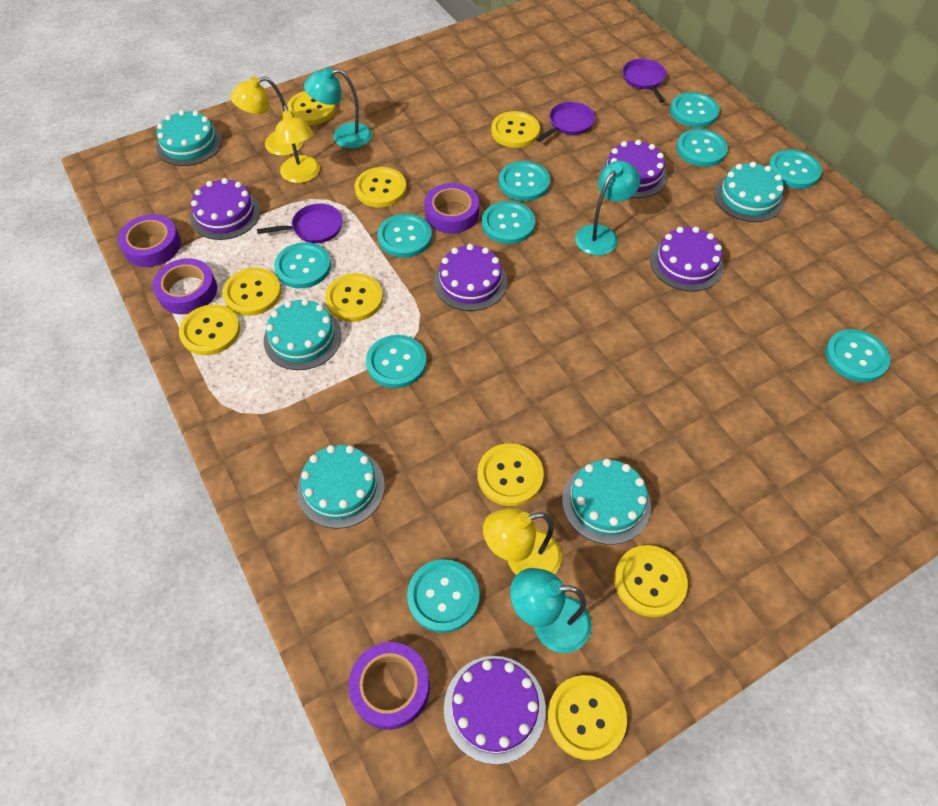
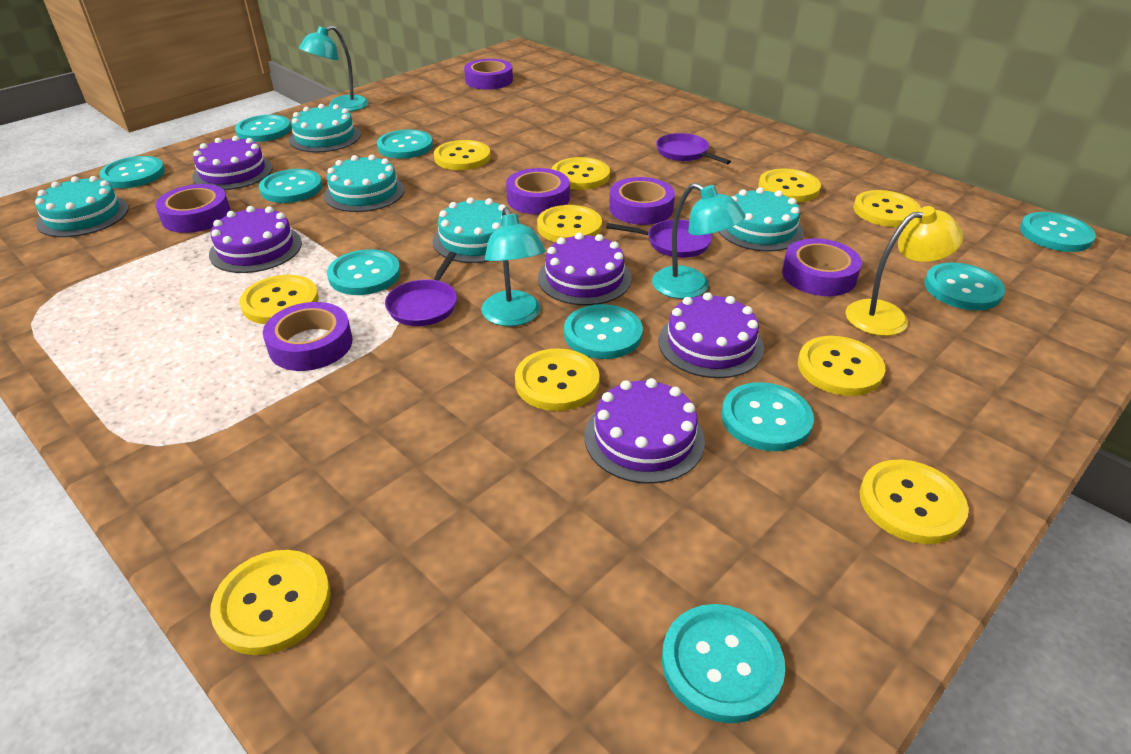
purple tape: [118,214,181,267] [152,258,217,314] [348,642,430,730] [425,183,479,234] = 4 -> [155,184,231,233] [263,302,352,371] [464,59,513,90] [506,168,570,214] [609,177,675,225] [782,238,862,296] = 6
yellow button: [179,304,240,355] [222,268,281,316] [287,91,336,125] [325,273,383,322] [355,167,407,207] [477,443,544,506] [491,111,540,148] [547,675,627,760] [614,545,688,617] = 9 -> [210,550,331,655] [239,275,319,324] [434,140,491,170] [515,348,600,411] [537,205,602,242] [552,157,610,190] [758,168,821,203] [798,336,885,396] [853,190,921,227] [860,460,968,544] = 10
yellow lamp: [230,76,303,156] [274,105,320,183] [483,508,562,575] = 3 -> [845,206,964,336] = 1

